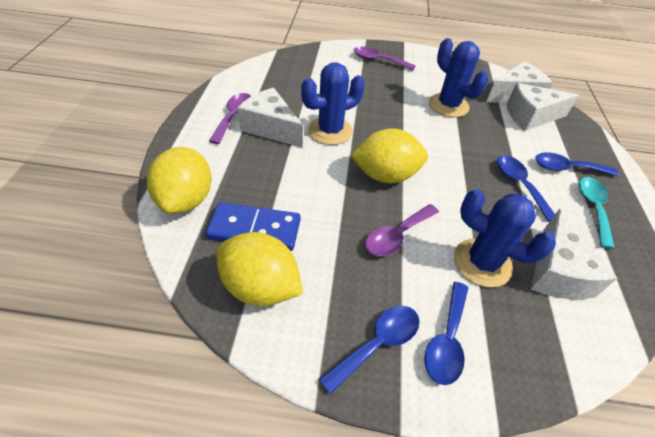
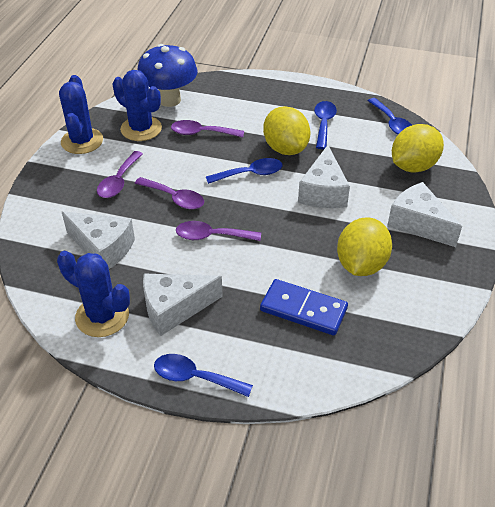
blue mushroom: none = 0 -> [138,44,198,107] = 1
purple spoon: [209,93,251,144] [353,46,416,70] [365,204,439,256] = 3 -> [97,151,143,198] [134,177,204,210] [171,120,244,138] [176,221,261,241] = 4
turquoise spoon: [579,177,615,249] = 1 -> none = 0

